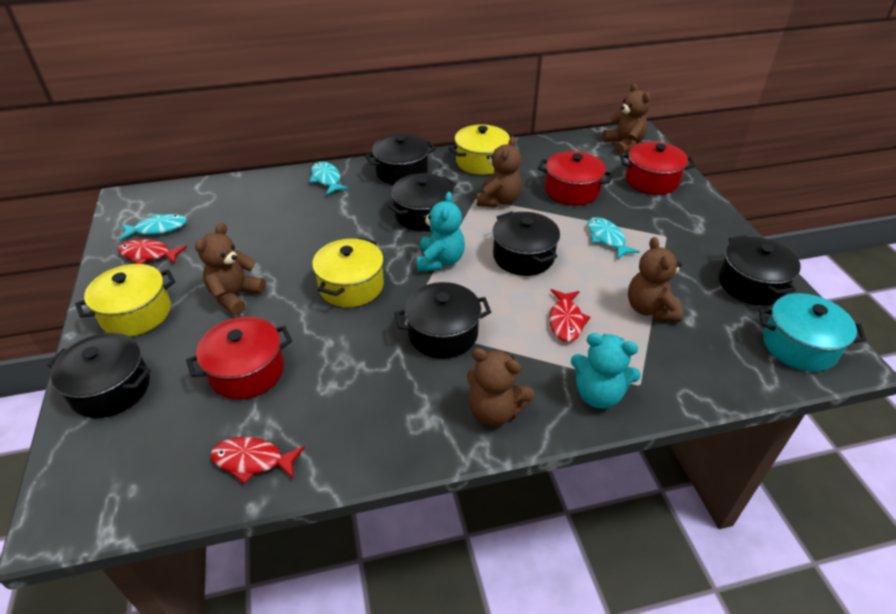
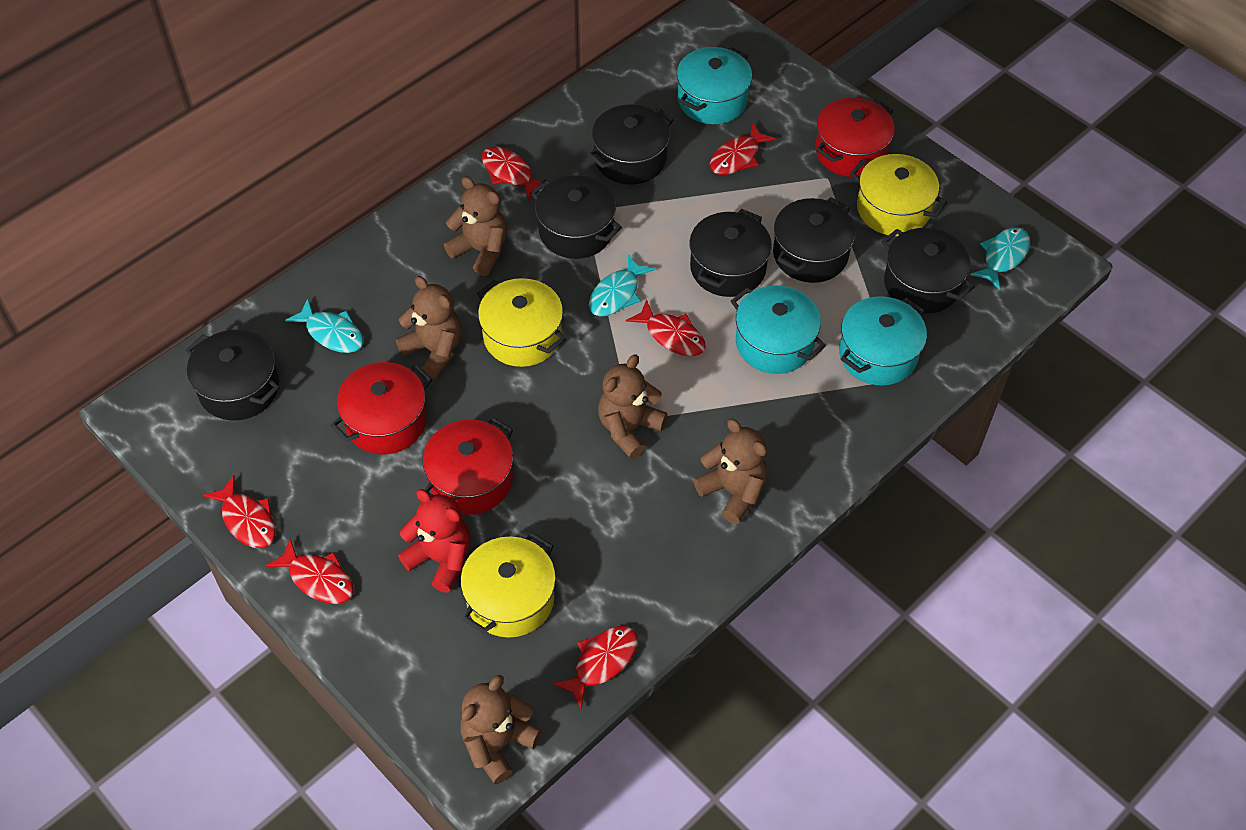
red fish: [118,239,187,264] [210,437,305,484] [549,289,591,342] = 3 -> [203,475,276,548] [266,539,354,604] [482,147,546,200] [553,626,638,709] [626,299,706,356] [710,123,776,175] = 6
red teddy bear: none = 0 -> [398,489,471,593] = 1
turquoise pot: [759,293,866,372] = 1 -> [677,47,752,124] [731,285,826,374] [839,296,927,386] = 3
turquoise teddy bear: [416,192,465,272] [571,333,641,409] = 2 -> none = 0

